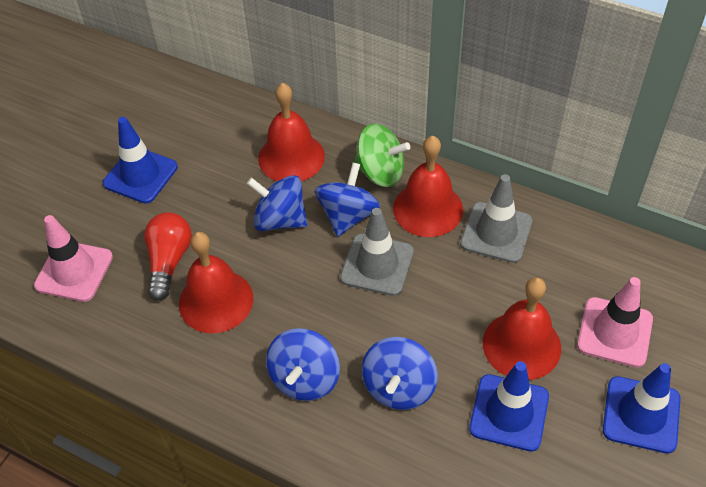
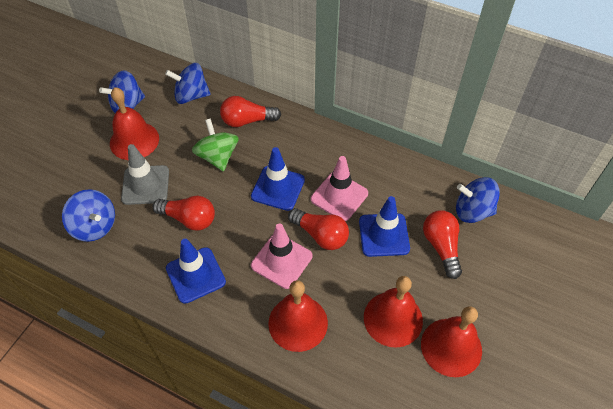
grey traffic cone: [340,208,414,296] [460,174,532,263] = 2 -> [121,144,169,205] = 1
red light bulb: [144,212,192,301] = 1 -> [153,196,215,231] [220,96,281,127] [288,208,349,250] [423,210,462,279] = 4

